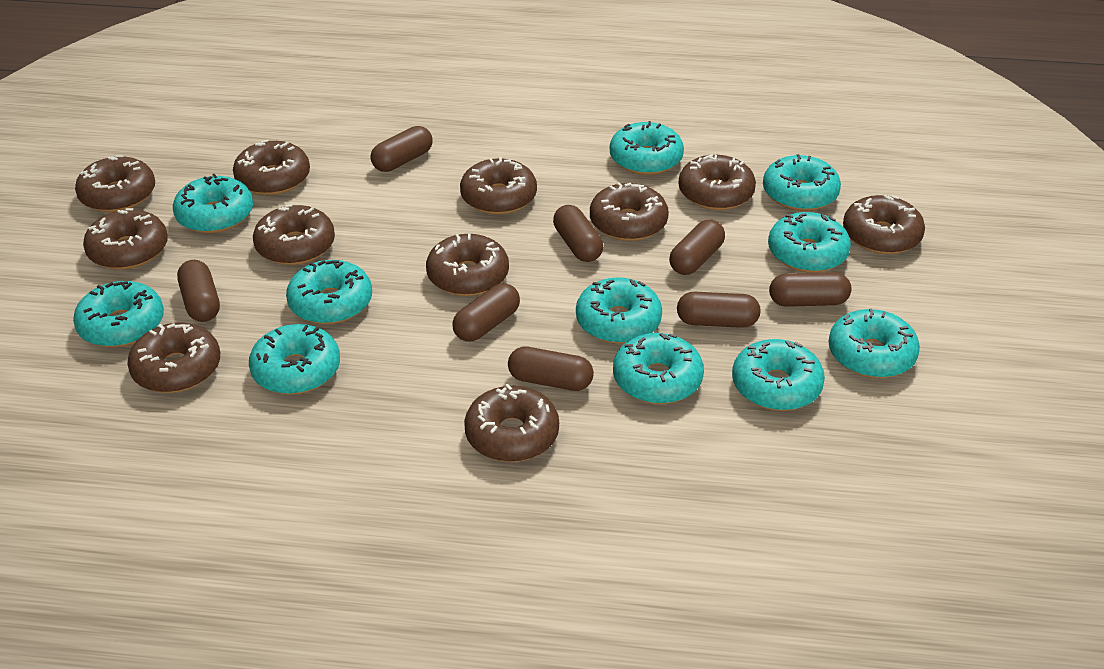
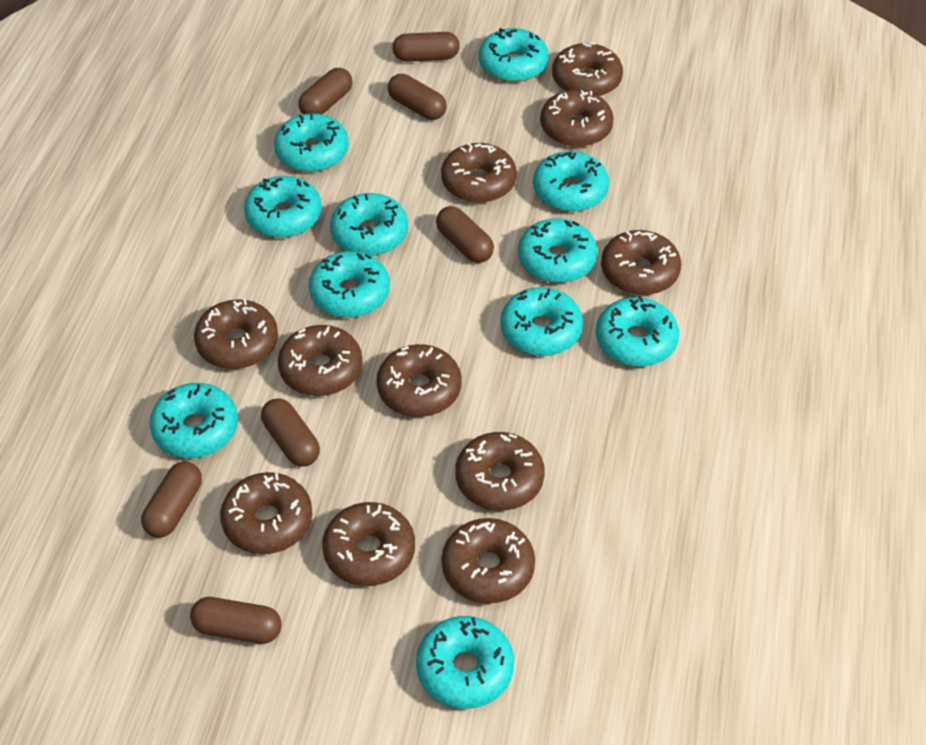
brown capsule: [177,260,220,322] [371,126,433,172] [453,283,520,342] [508,347,594,391] [553,205,603,262] [669,220,725,275] [677,292,761,328] [769,272,851,307] = 8 -> [141,461,202,538] [190,597,282,644] [261,398,320,467] [298,68,353,114] [388,74,447,120] [392,32,460,62] [436,206,494,263] = 7

